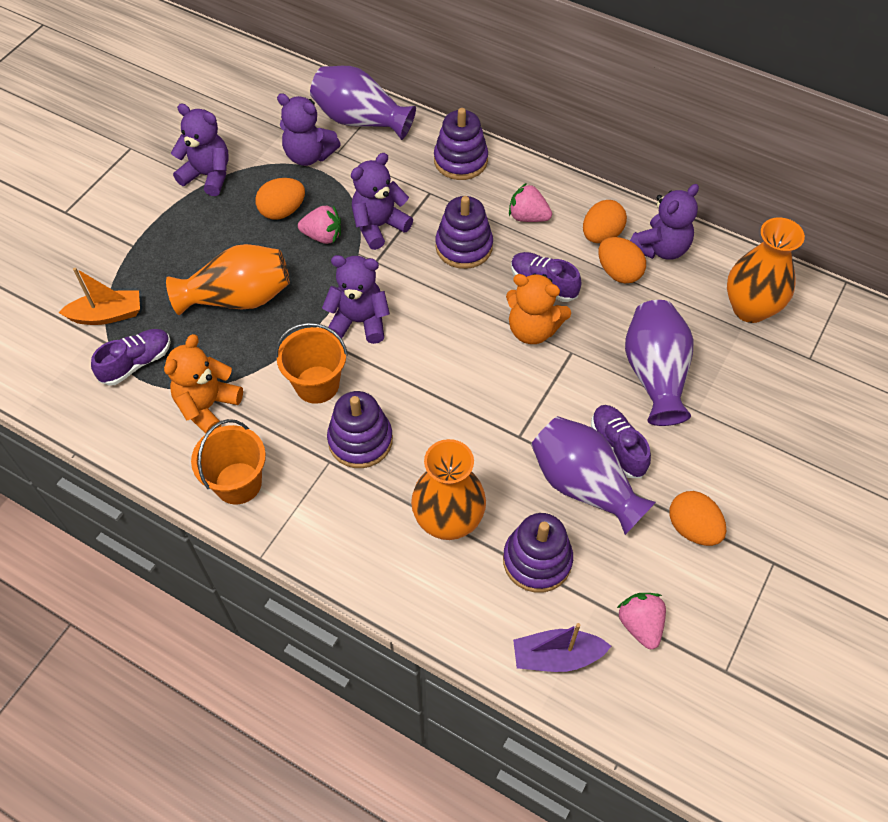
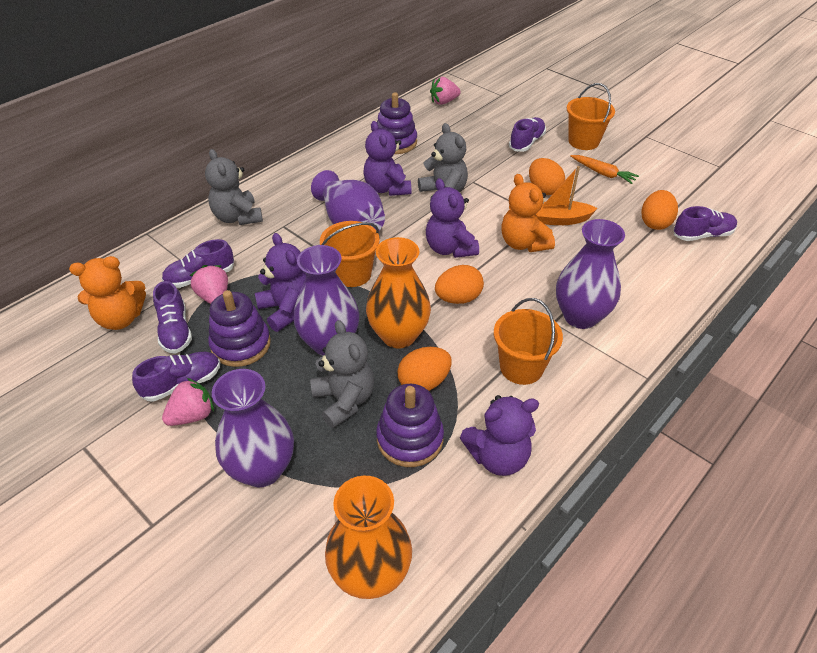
grey teddy bear: none = 0 -> [205,149,263,225] [310,320,374,428] [418,123,468,201] = 3
orange bucket: [191,419,266,505] [275,323,348,404] = 2 -> [320,221,380,287] [494,298,563,385] [567,83,615,150] = 3
orange carrot: none = 0 -> [570,155,639,184] = 1
orange vase: [166,244,290,315] [411,439,486,540] [727,217,805,323] = 3 -> [325,476,412,599] [366,237,431,349] = 2
purple boat: [513,623,611,672] = 1 -> none = 0
purple shoe: [91,329,171,386] [511,252,581,302] [591,405,651,478] = 3 -> [132,352,220,402] [153,281,192,354] [162,239,234,288] [509,117,546,152] [673,206,737,241] = 5
purple stacking toy: [327,391,393,468] [434,108,488,180] [435,196,493,269] [503,513,573,593] = 4 -> [208,290,271,367] [376,384,444,467] [377,92,417,154] = 3
purple teddy bear: [171,104,229,196] [277,93,341,166] [322,255,390,344] [351,153,413,250] [630,184,699,260] = 5 -> [255,233,307,332] [363,121,411,196] [426,178,479,258] [460,395,539,476] = 4
purple vase: [310,66,416,140] [531,416,656,535] [625,300,694,426] = 3 -> [212,369,294,487] [293,245,359,356] [311,170,385,230] [556,219,625,329] = 4

